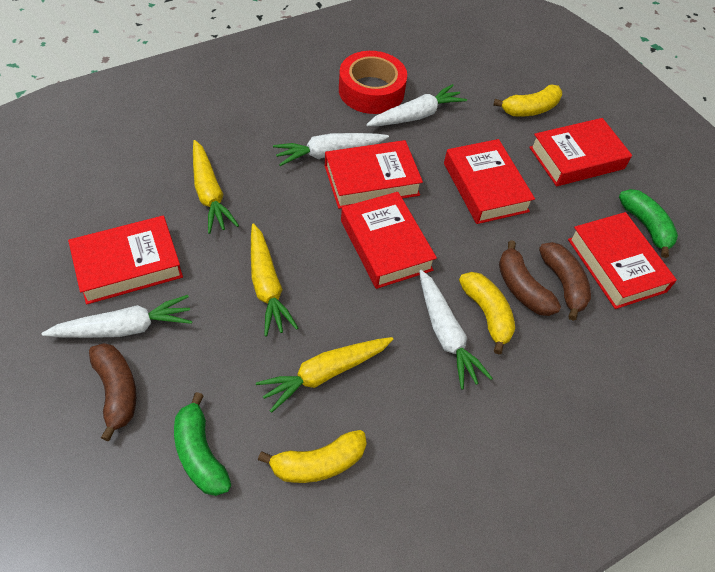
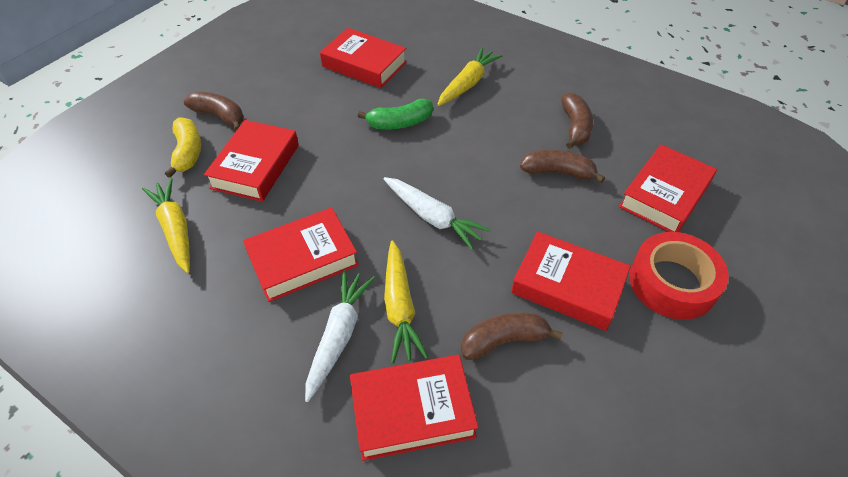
brown banana: [89,343,136,441] [499,240,561,316] [539,242,591,321] = 3 -> [184,92,244,131] [461,312,563,360] [520,150,605,183] [561,93,593,149] = 4
green banana: [174,392,231,496] [619,189,678,258] = 2 -> [358,99,433,129] = 1
white carrot: [42,295,192,338] [273,133,389,166] [366,84,467,126] [419,270,493,390] = 4 -> [305,270,375,402] [383,177,490,250] = 2
yellow banana: [258,430,367,483] [459,272,515,355] [493,84,562,117] = 3 -> [165,117,201,178] = 1

